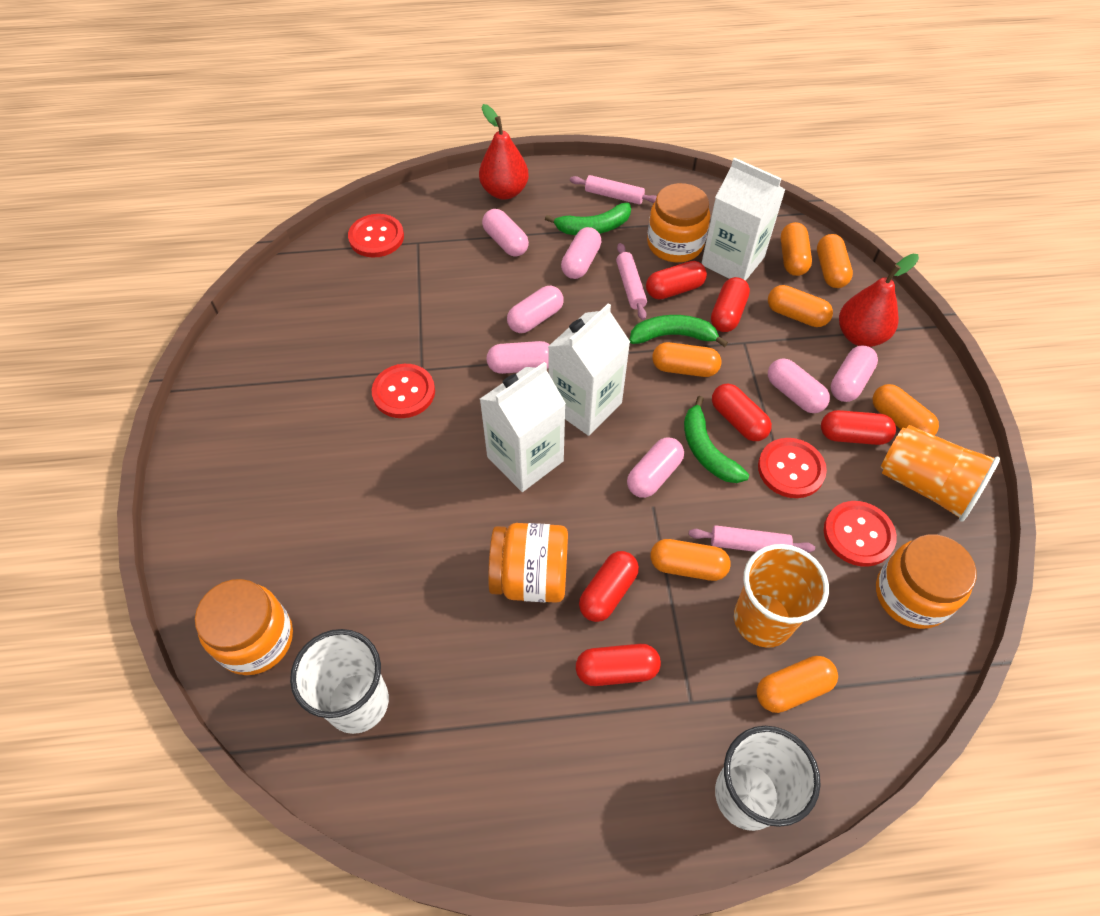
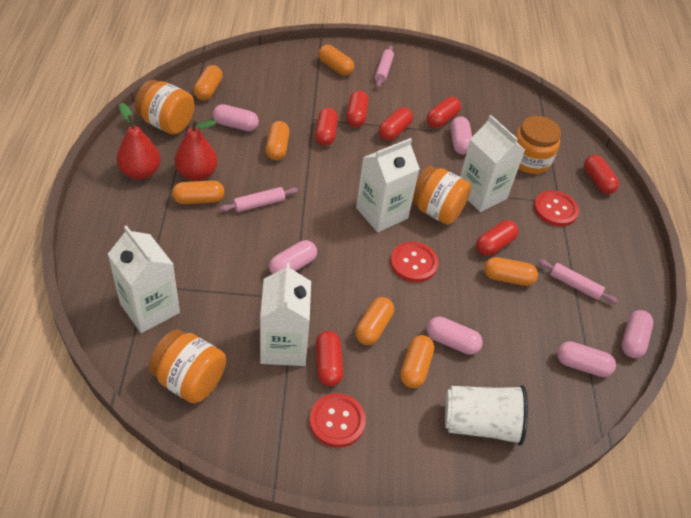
green banana: [545,203,631,235] [630,315,728,347] [684,396,749,483] = 3 -> none = 0
orange cup: [734,544,829,648] [881,425,1000,522] = 2 -> none = 0
pink capsule: [482,209,529,257] [486,341,549,374] [507,286,564,333] [561,227,602,279] [627,437,684,498] [768,358,830,413] [831,346,878,402] = 7 -> [213,104,259,131] [269,240,317,274] [427,317,483,355] [450,117,472,155] [557,341,616,377] [622,310,653,358] = 6
red button: [348,214,404,258] [372,364,435,418] [758,438,827,498] [824,501,897,567] = 4 -> [309,393,366,448] [390,242,438,282] [534,190,579,227] = 3
red capsule: [576,644,661,686] [579,551,639,622] [646,261,707,299] [711,277,750,332] [712,384,772,441] [821,410,896,445] = 6 -> [315,108,338,146] [315,331,344,386] [346,90,369,127] [379,107,413,141] [427,97,461,128] [476,220,519,256] [584,155,619,194] = 7
white carton: [480,362,566,492] [548,303,630,436] [701,158,786,281] = 3 -> [108,225,180,333] [260,262,311,366] [356,138,420,232] [460,115,525,212] = 4
white cup: [290,629,389,734] [715,726,820,831] = 2 -> [445,385,528,445] = 1

